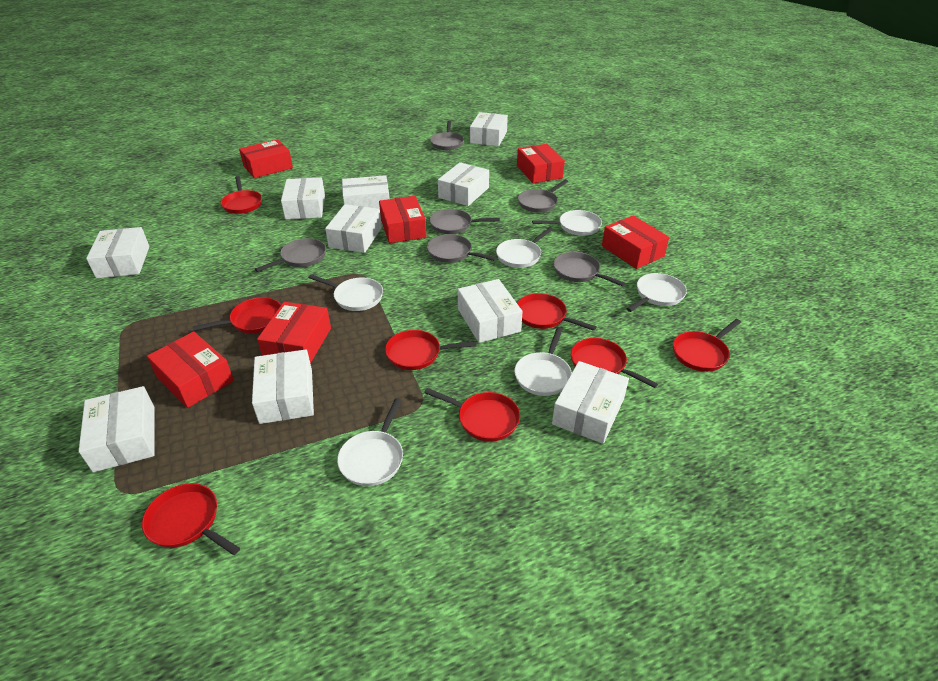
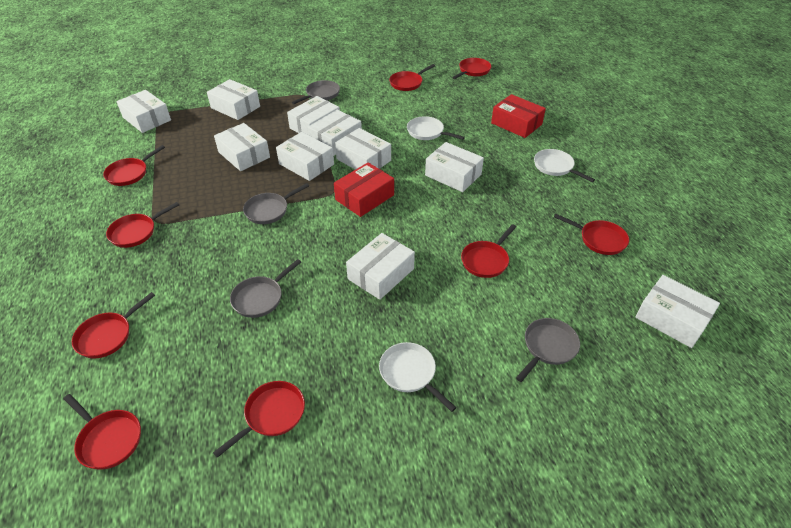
grey pan: [255,238,326,272] [427,234,496,263] [429,209,500,234] [430,120,464,150] [518,179,568,212] [553,252,626,287] = 6 -> [230,259,301,318] [243,183,309,224] [292,80,340,104] [516,318,580,382] = 4
red box: [147,332,234,408] [239,139,293,178] [257,302,331,363] [379,196,426,243] [517,144,565,183] [602,216,669,269] = 6 -> [334,162,394,217] [491,94,546,138] = 2
red pan: [142,483,240,555] [192,297,281,334] [220,176,262,214] [385,330,477,370] [424,388,520,441] [517,293,597,331] [571,338,658,388] [673,319,741,372] = 8 -> [64,394,141,470] [72,292,155,358] [103,145,165,186] [106,202,179,248] [213,381,305,458] [389,64,435,91] [452,58,491,79] [461,224,516,278] [554,214,629,255] = 9
white pan: [308,274,383,311] [337,398,403,486] [496,227,553,268] [514,327,572,396] [532,210,602,236] [627,273,687,312] = 6 -> [379,342,457,412] [407,116,465,140] [534,149,595,182] = 3

